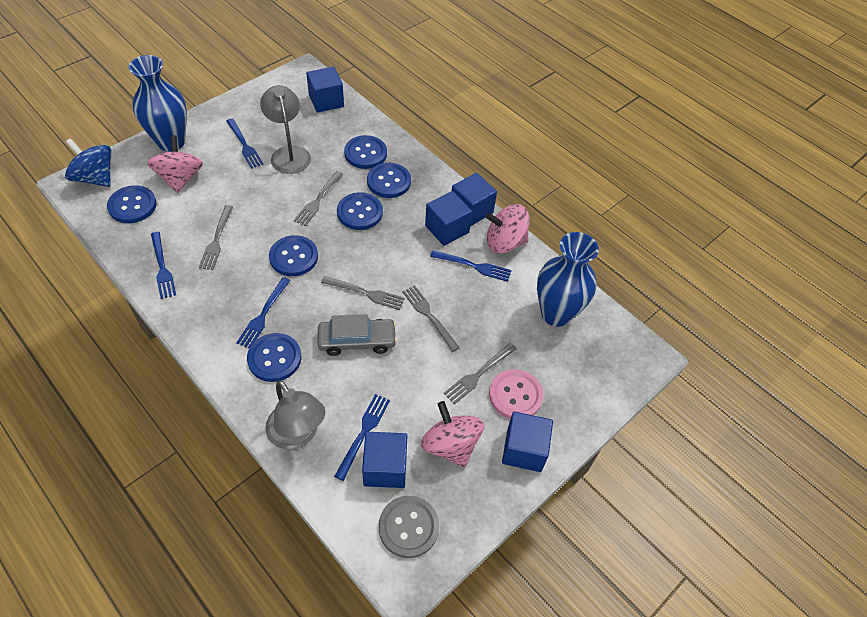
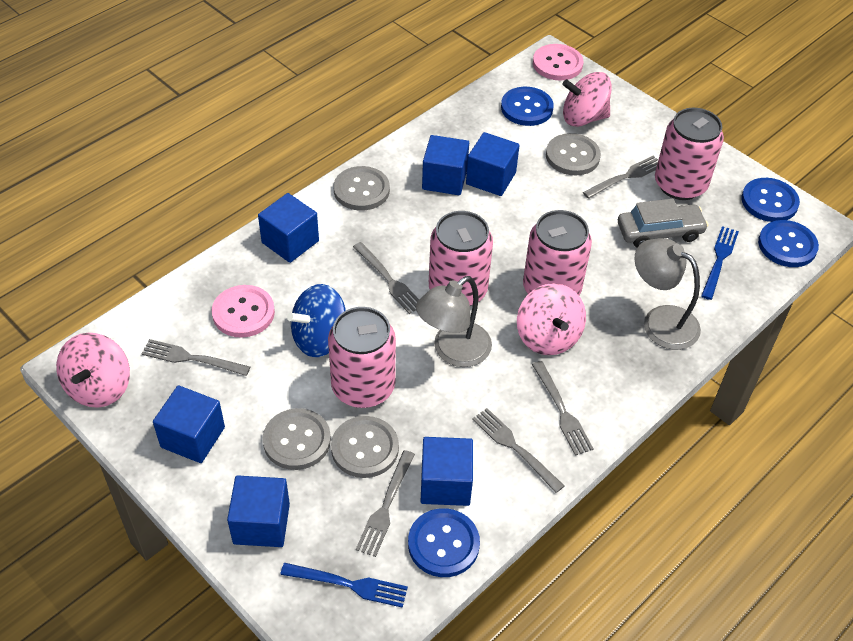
blue button: [107,185,157,223] [247,333,301,382] [269,235,318,276] [337,192,383,230] [344,135,387,169] [367,163,411,198] = 6 -> [408,508,480,577] [501,87,554,126] [742,178,800,222] [758,220,819,267] = 4
blue cube: [306,67,344,113] [362,432,408,488] [425,191,472,246] [452,173,497,226] [502,411,553,472] = 5 -> [153,385,225,463] [227,475,290,547] [258,193,319,263] [421,437,473,506] [422,135,469,195] [466,132,520,196] = 6
blue fork: [151,232,176,299] [226,118,263,169] [236,277,290,348] [334,394,390,481] [430,250,512,282] = 5 -> [280,563,408,608] [701,226,739,300] = 2
blue vase: [128,55,187,152] [537,232,599,327] = 2 -> none = 0
grey button: [379,496,439,558] = 1 -> [263,408,331,470] [331,416,399,478] [334,166,390,211] [546,133,601,175] = 4
grey fork: [198,205,233,270] [293,171,343,226] [321,276,405,310] [402,285,460,352] [443,343,517,404] = 5 -> [141,339,250,376] [353,242,419,314] [356,450,415,557] [472,408,564,493] [532,361,594,456] [583,155,658,199] = 6
pink button: [489,369,544,419] = 1 -> [212,285,275,338] [533,44,583,81] = 2
pink can: none = 0 -> [328,307,396,408] [429,211,493,306] [523,210,592,295] [655,108,724,200] = 4

